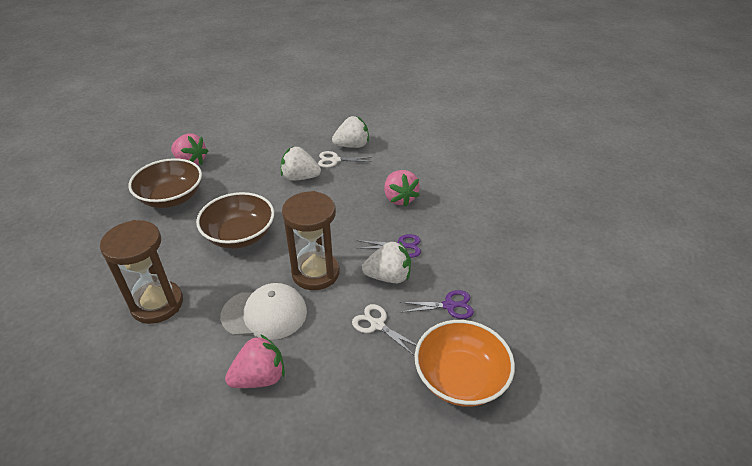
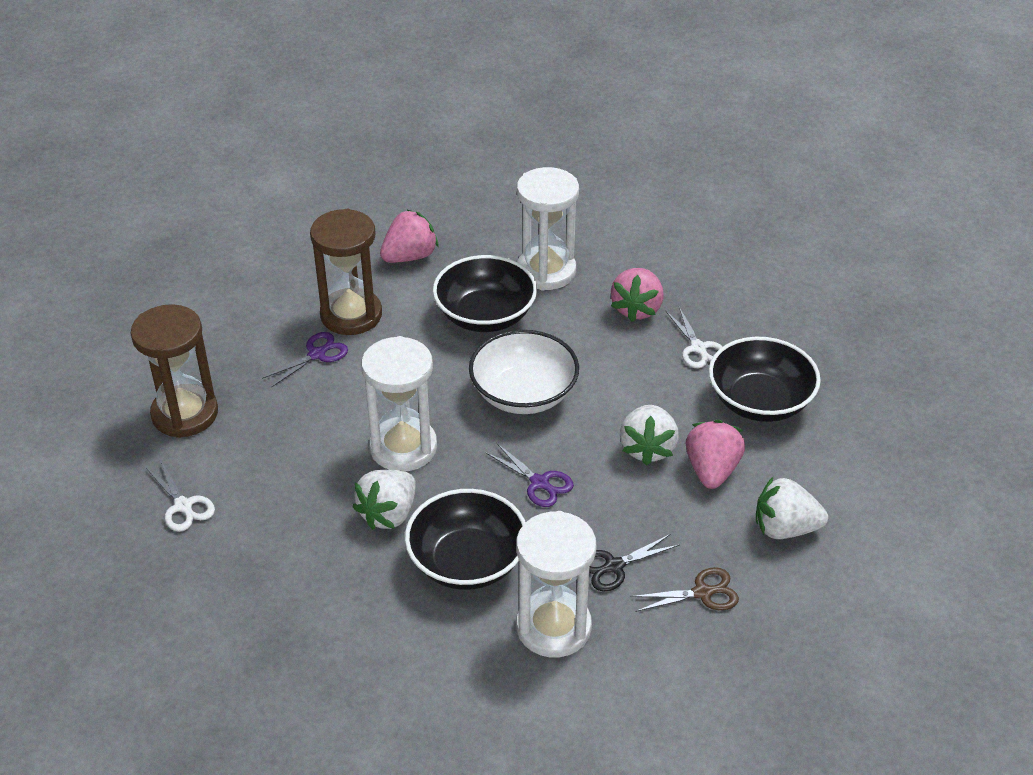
black bowl: none = 0 -> [405,489,526,590] [433,255,537,332] [709,337,821,422] = 3
black scissors: none = 0 -> [589,534,680,592] = 1
brown bowl: [128,158,202,208] [196,192,274,249] = 2 -> none = 0
brown scissors: none = 0 -> [631,567,739,612] = 1
orange bowl: [415,320,515,407] = 1 -> none = 0
white bowl: none = 0 -> [469,330,579,414] = 1
white cap: [220,283,307,340] = 1 -> none = 0
white hourglass: none = 0 -> [361,336,437,471] [516,511,597,657] [517,167,579,291] = 3

